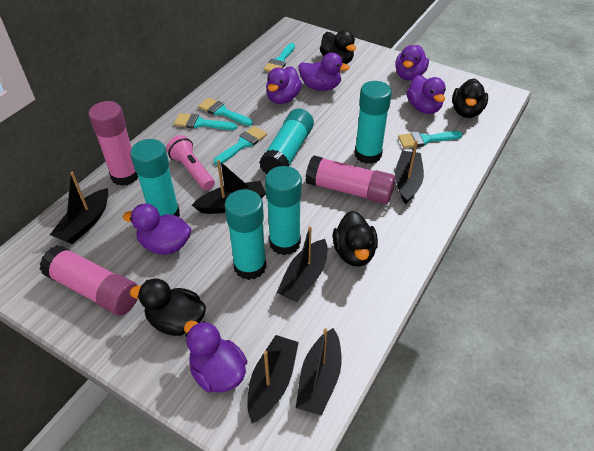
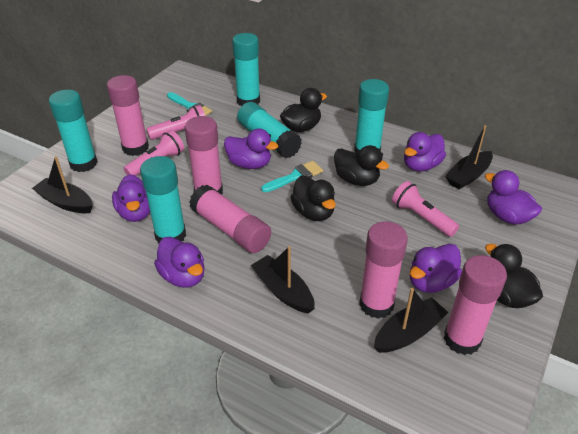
black boat: [50,172,108,244] [192,160,266,214] [247,335,299,423] [277,226,328,302] [296,328,341,415] [395,140,424,204] = 6 -> [32,156,93,213] [251,246,315,314] [374,288,449,353] [445,125,493,189] = 4
pink flashlight: [166,135,215,191] = 1 -> [124,130,184,176] [146,105,205,140] [392,181,459,237] = 3
pink glue stick: [40,245,138,316] [89,101,138,186] [306,155,395,204] = 3 -> [107,75,149,156] [184,116,223,195] [189,185,271,253] [359,221,408,319] [444,255,507,355] = 5
turquoise brush: [174,113,237,130] [198,98,253,126] [214,126,267,165] [264,43,295,72] [398,131,462,148] = 5 -> [167,92,212,116] [261,161,323,192] = 2

